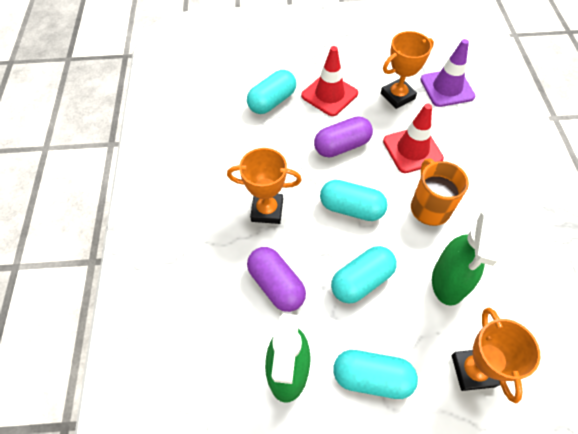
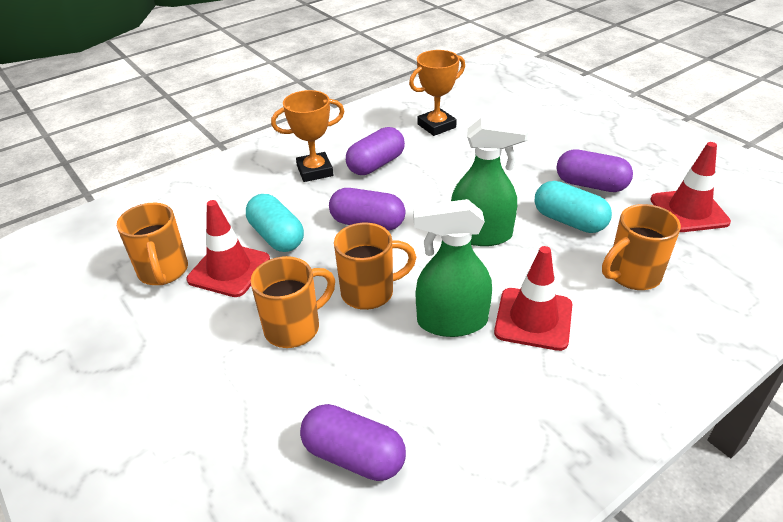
orange mug: [411,158,469,226] = 1 -> [117,203,188,285] [250,256,335,348] [334,223,416,310] [602,204,681,290] = 4
orange trophy: [227,148,302,224] [381,31,434,109] [452,308,540,403] = 3 -> [271,90,344,182] [409,50,465,136] = 2
purple capsule: [247,247,306,312] [314,117,373,157] = 2 -> [300,404,406,481] [329,188,406,231] [346,127,405,175] [556,149,633,192] = 4
purple traffic cone: [420,39,475,107] = 1 -> none = 0
red traffic cone: [301,46,358,116] [383,103,444,173] = 2 -> [187,200,270,297] [494,246,572,351] [650,142,731,232] = 3
turquoise capsule: [247,70,296,114] [320,180,388,221] [331,246,397,304] [333,350,418,399] = 4 -> [246,194,304,252] [535,181,612,233] = 2

